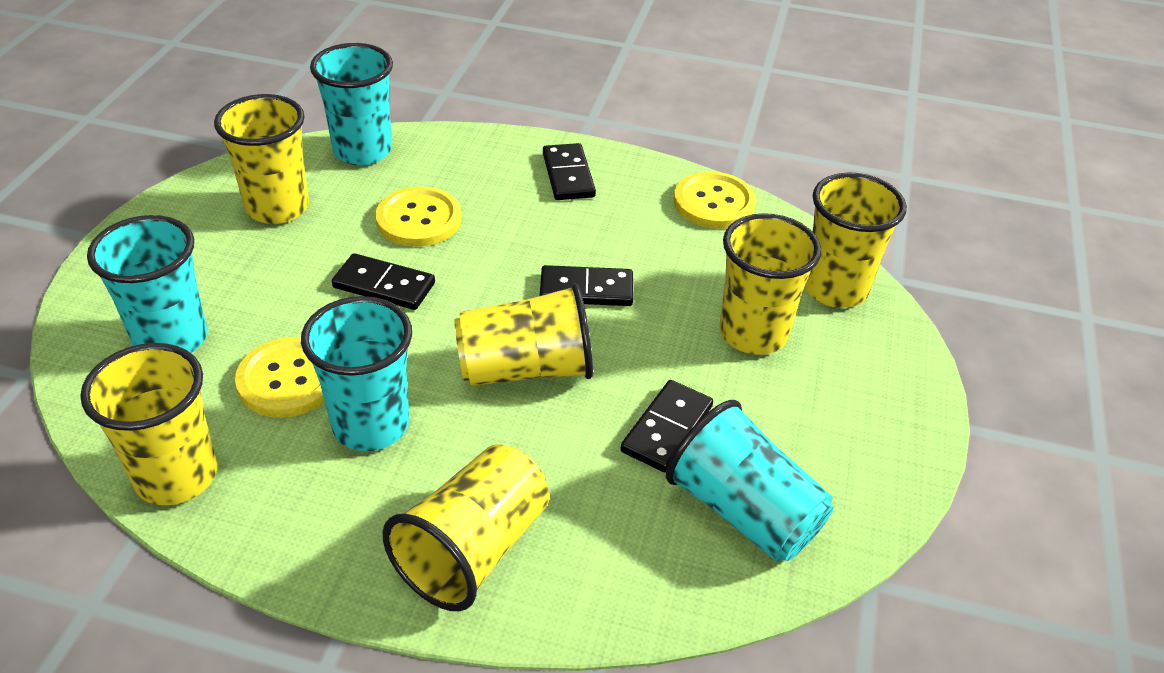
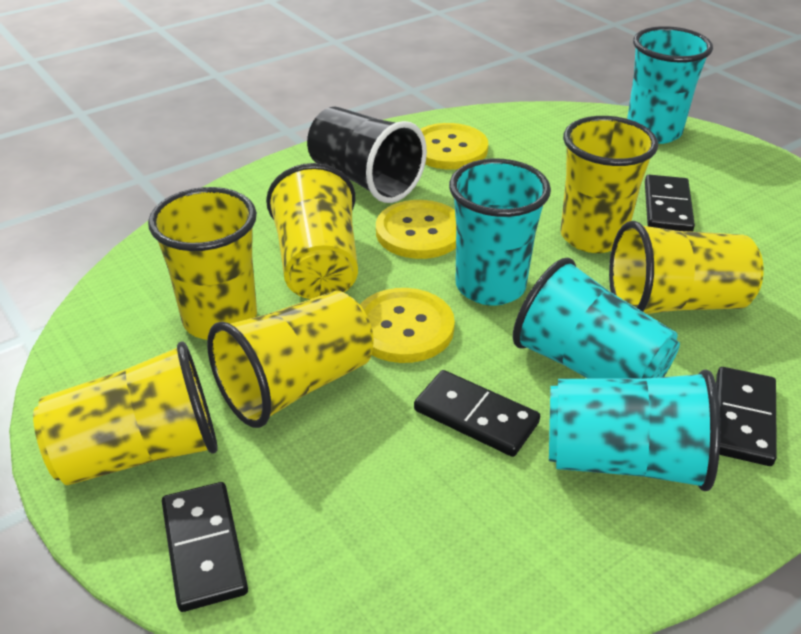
black cup: none = 0 -> [307,107,427,203] = 1

